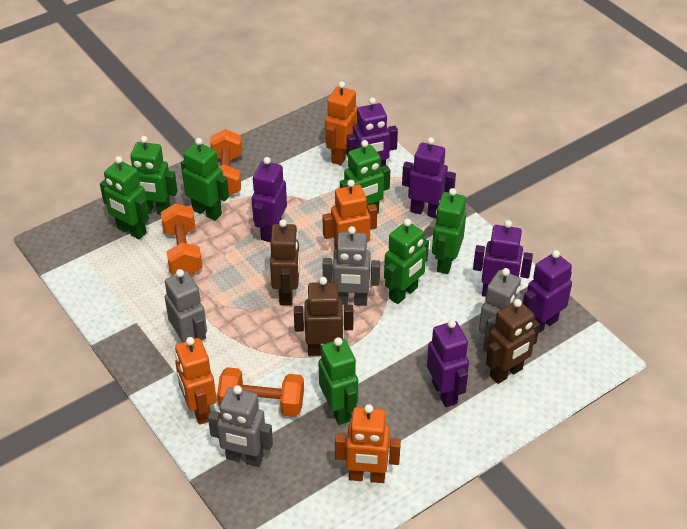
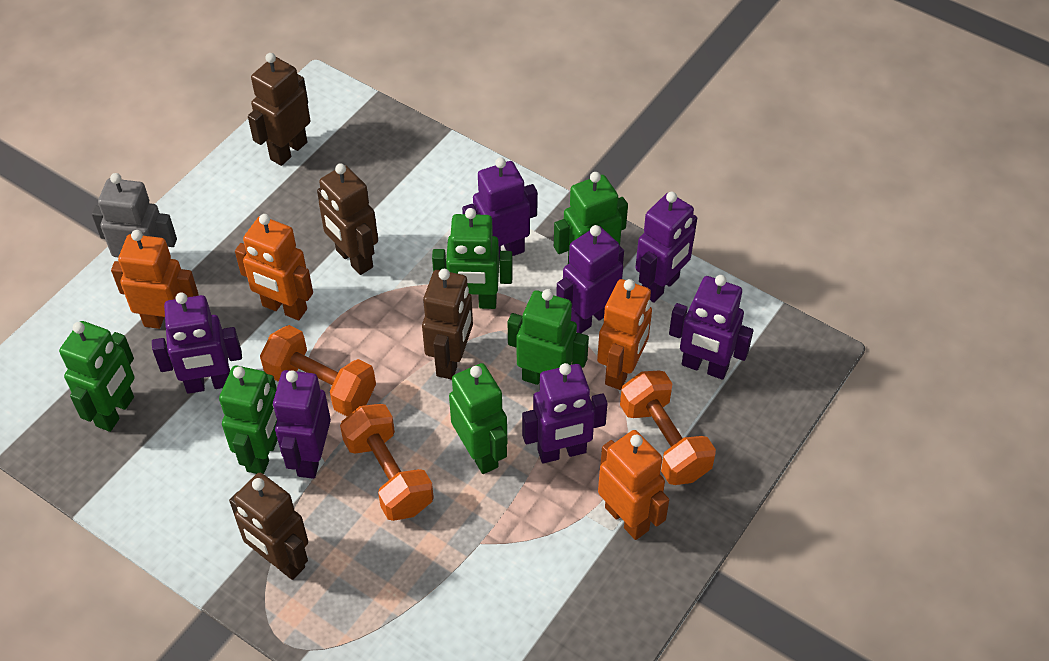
brown robot: [270,219,300,305] [294,277,353,356] [486,299,540,384] = 3 -> [229,473,308,580] [248,53,310,166] [317,163,378,275] [422,269,473,380] = 4
green robot: [100,156,149,239] [130,136,177,215] [181,138,229,221] [319,337,358,425] [340,140,390,214] [384,219,429,304] [432,188,466,274] = 7 -> [59,321,135,432] [219,366,277,474] [432,208,513,309] [449,363,507,474] [508,289,589,385] [554,172,628,264] = 6
grey robot: [165,269,207,342] [208,385,273,467] [323,226,380,306] [479,268,521,352] = 4 -> [92,173,177,257] = 1
purple robot: [252,157,287,242] [347,97,398,167] [402,137,456,218] [427,320,469,407] [473,220,533,297] [523,250,572,334] = 6 -> [152,292,242,394] [273,370,331,479] [462,157,538,256] [522,363,608,463] [556,225,624,333] [635,192,697,303] [669,275,753,380] = 7

